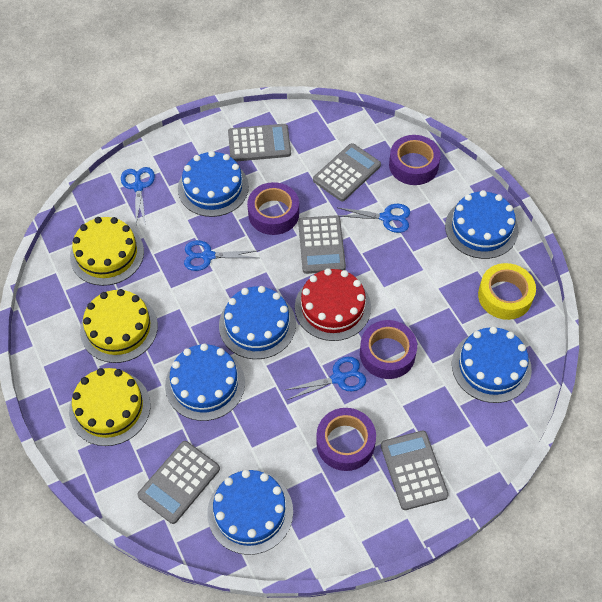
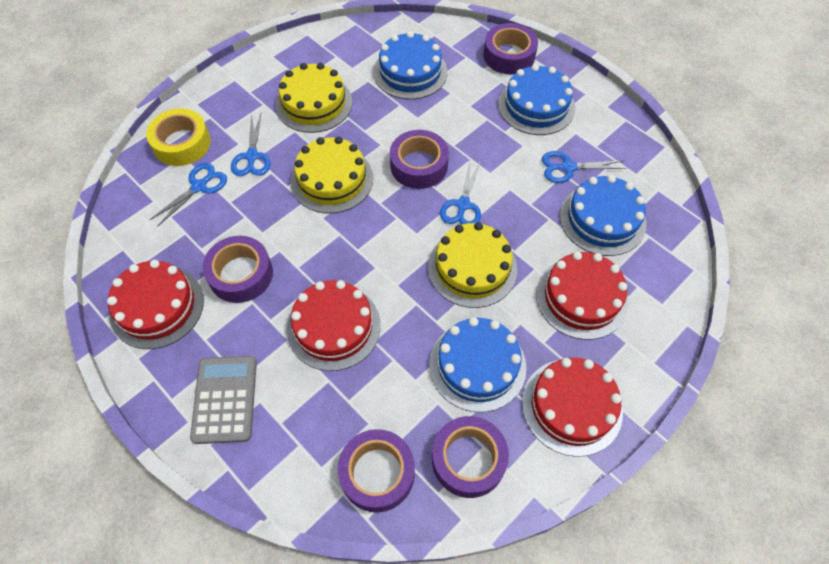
blue cake: [165,344,245,421] [178,151,249,217] [207,470,293,555] [219,286,296,359] [445,190,519,259] [452,326,532,403] = 6 -> [373,31,447,99] [429,317,527,412] [498,64,576,135] [560,175,647,256] = 4
grey calculator: [137,441,220,524] [228,124,291,162] [298,215,346,274] [313,143,381,201] [381,431,449,510] = 5 -> [190,356,257,444] = 1
purple tape: [247,182,299,235] [316,408,376,471] [360,320,417,379] [389,135,441,185] = 4 -> [202,236,273,303] [338,429,415,513] [390,130,449,189] [432,416,509,498] [483,23,538,75] = 5
red cake: [295,268,371,341] = 1 -> [107,260,204,349] [287,280,381,371] [522,358,623,457] [536,252,629,340] = 4

